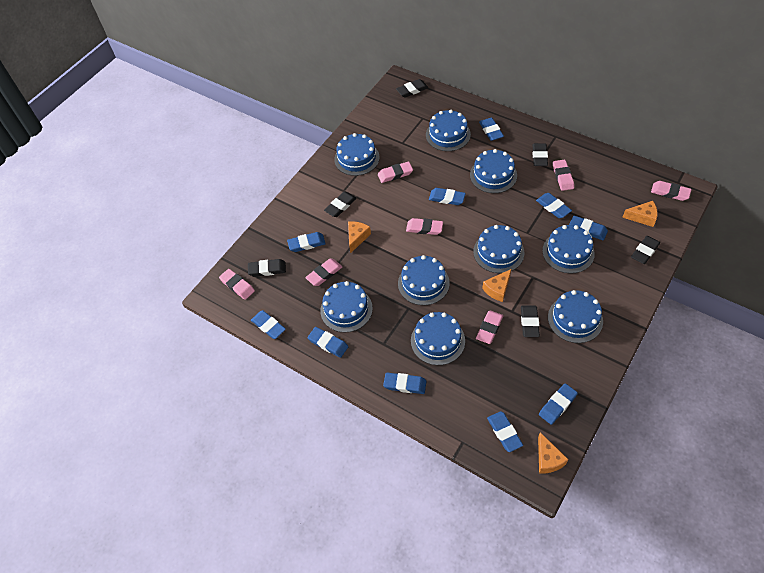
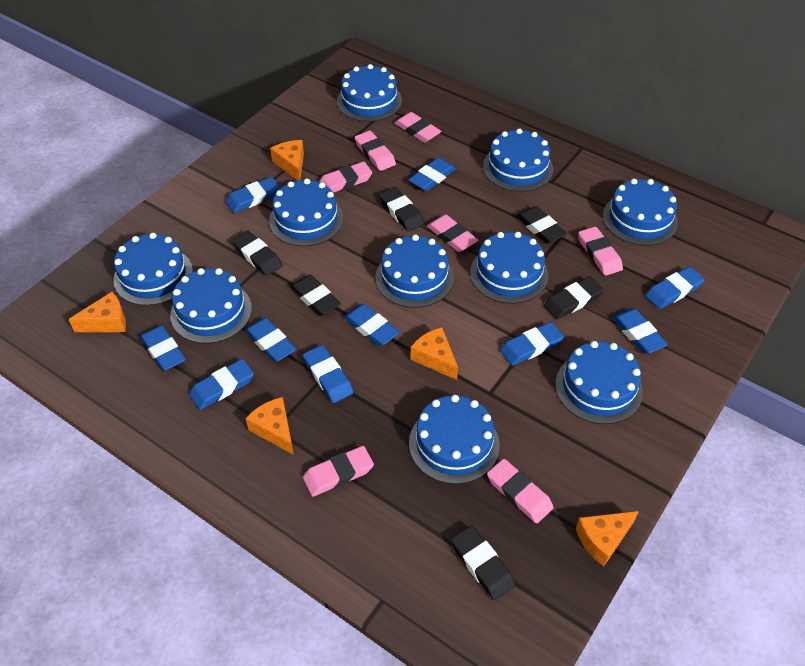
blue cake: [320,281,373,333] [334,133,380,176] [398,255,450,305] [411,312,465,365] [426,110,471,151] [470,149,517,193] [473,225,524,273] [542,225,595,273] [548,290,603,343] = 9 -> [113,233,193,306] [170,268,252,344] [269,179,343,246] [337,64,402,122] [375,234,454,308] [409,395,499,484] [470,232,548,304] [483,128,553,192] [555,341,643,424] [603,179,678,246] = 10
orange cheese: [348,221,371,253] [482,269,511,302] [538,432,569,474] [622,201,657,227] = 4 -> [68,292,126,332] [246,397,294,455] [270,140,304,181] [411,327,458,380] [576,511,639,566] = 5

